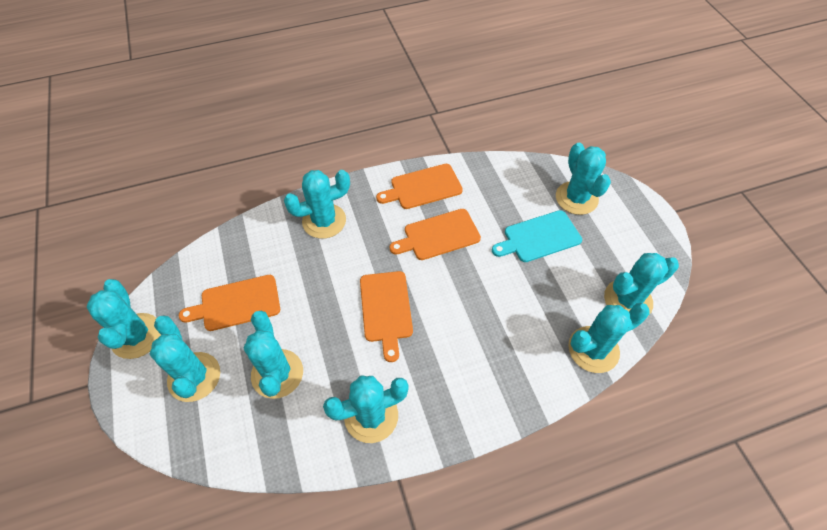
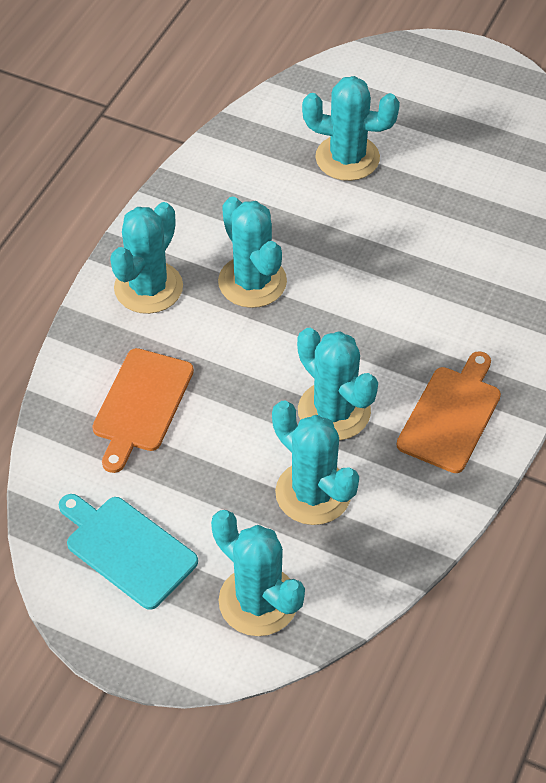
orange cutting board: [179,275,280,331] [360,271,413,362] [376,164,463,209] [389,209,481,260] = 4 -> [92,348,194,473] [396,351,501,473] = 2
turquoise cactus: [86,279,161,359] [150,316,220,402] [244,311,303,399] [284,170,350,239] [323,376,409,443] [556,143,611,215] [568,303,650,373] [604,253,679,315] = 8 -> [110,202,183,314] [211,510,305,636] [218,197,287,308] [272,400,359,525] [297,328,378,440] [302,76,400,181] = 6

